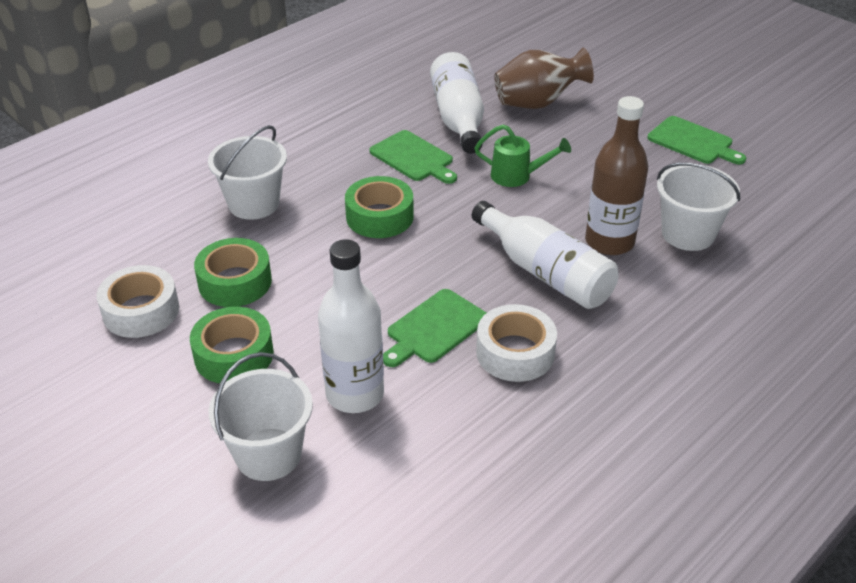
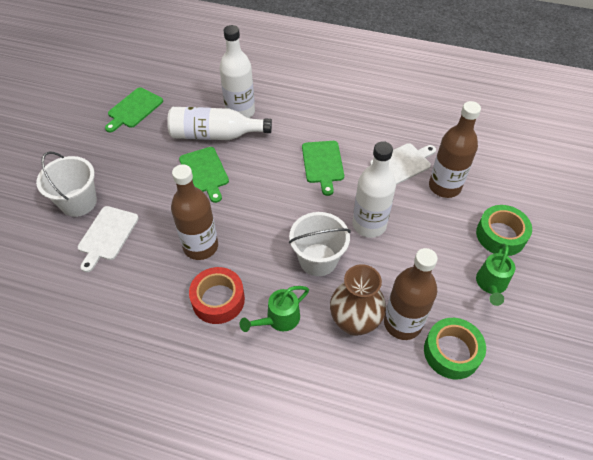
brown bottle: [585,96,648,255] = 1 -> [171,164,218,260] [384,248,438,340] [429,101,481,198] = 3
green tape: [190,307,274,383] [194,238,272,307] [345,176,414,238] = 3 -> [424,318,486,379] [476,205,532,256] = 2
green watering can: [475,125,571,187] = 1 -> [240,286,309,332] [476,243,515,306] = 2
red tape: none = 0 -> [189,267,245,324] = 1
white bucket: [208,125,287,220] [208,352,313,481] [657,162,740,251] = 3 -> [36,152,97,217] [289,212,351,276] = 2
white cutting board: none = 0 -> [78,206,139,272] [370,143,436,185] = 2
white tape: [97,265,179,338] [476,304,557,382] = 2 -> none = 0

